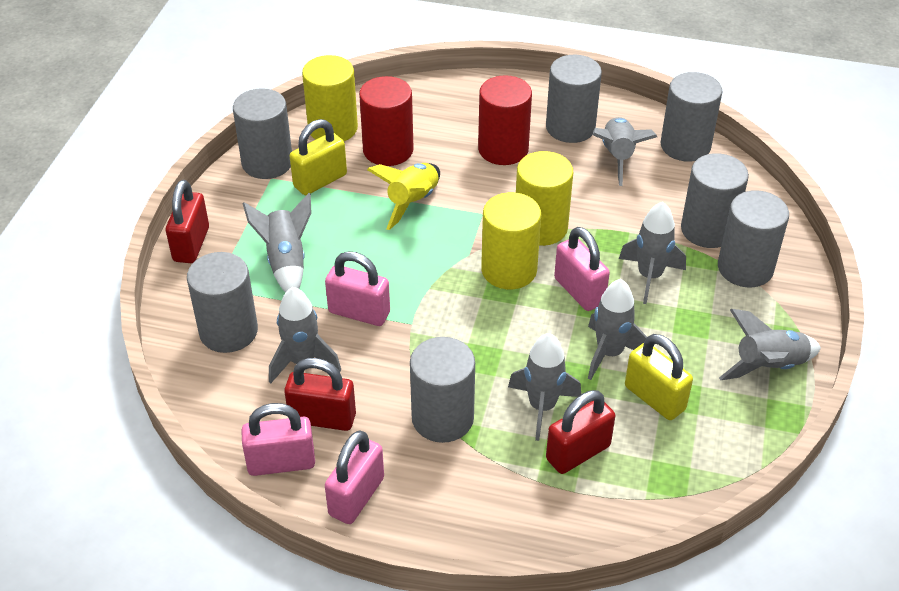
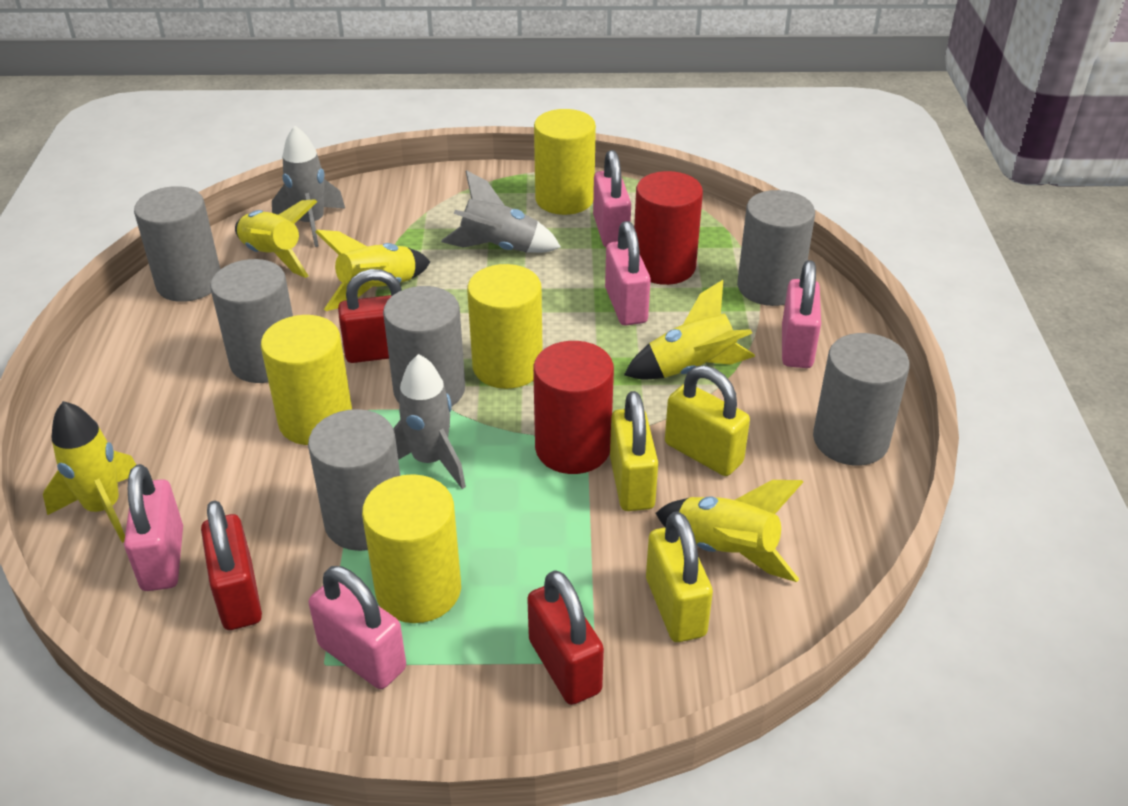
grey cylinder: [187,252,258,353] [233,88,292,179] [410,337,475,443] [546,55,602,143] [661,72,723,162] [681,153,749,248] [718,190,789,287] = 7 -> [134,186,220,302] [210,259,293,383] [308,409,400,551] [383,286,465,406] [737,190,815,306] [813,333,910,465] = 6
grey rocket: [243,193,312,293] [269,287,341,383] [508,333,581,441] [588,279,647,380] [593,117,657,186] [619,202,686,304] [719,309,821,380] = 7 -> [272,126,345,247] [393,354,466,489] [441,170,561,253] = 3
pink padlock: [241,403,315,476] [325,251,390,326] [325,430,384,524] [554,227,610,311] = 4 -> [124,464,183,591] [309,566,406,689] [593,150,631,247] [605,221,651,326] [782,260,821,368] = 5
yellow cylinder: [302,55,358,141] [481,192,541,289] [516,151,573,246] = 3 -> [261,315,352,445] [362,474,461,623] [467,264,543,389] [534,109,596,215] = 4
yellow padlock: [290,119,347,195] [625,334,693,420] = 2 -> [610,391,658,511] [646,511,713,642] [665,365,750,476] = 3
yellow rocket: [367,163,440,230] = 1 -> [43,401,136,543] [235,199,317,278] [315,230,430,311] [624,280,755,379] [656,480,803,582] = 5

